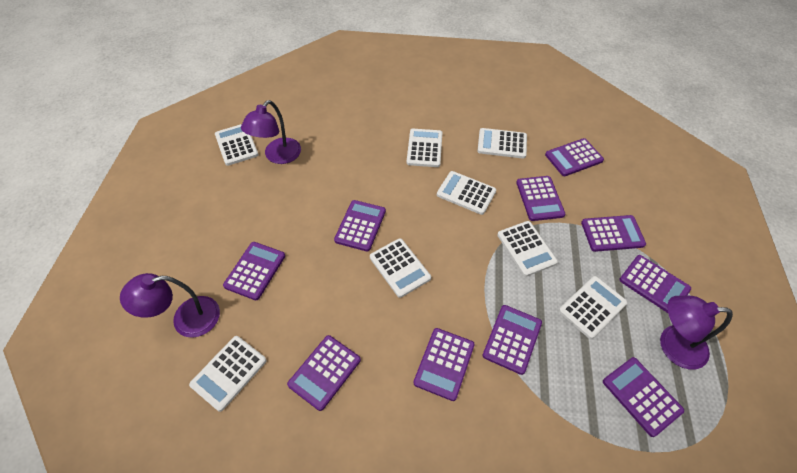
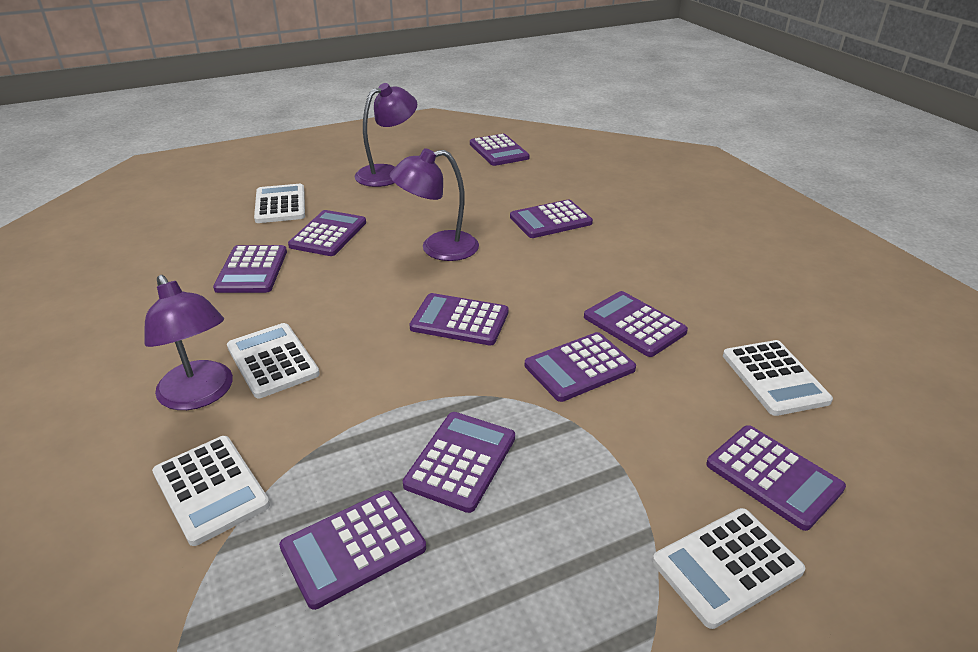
white calculator: [189,336,267,412] [215,124,258,166] [370,238,431,298] [407,129,443,167] [437,171,496,215] [478,128,527,159] [497,221,558,277] [559,276,627,339] = 8 -> [152,436,270,546] [227,323,320,398] [254,184,305,223] [652,508,805,629] [723,340,833,416] = 5

